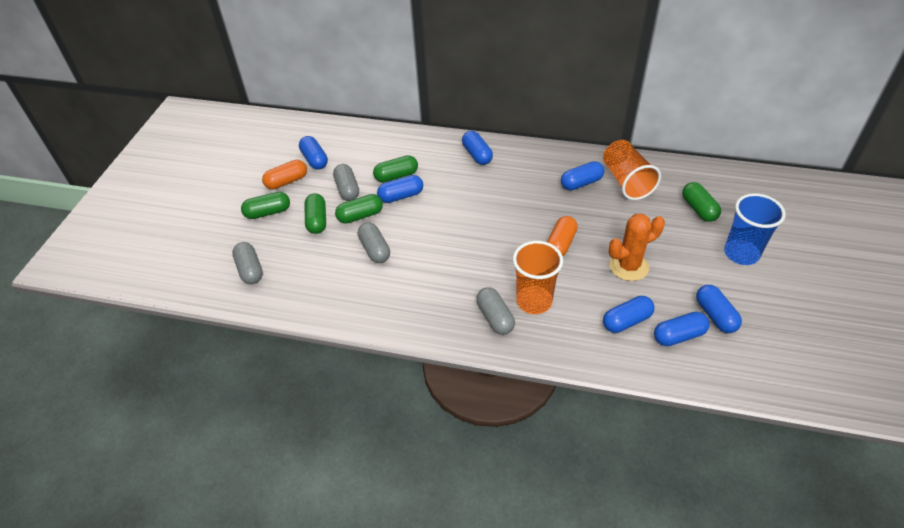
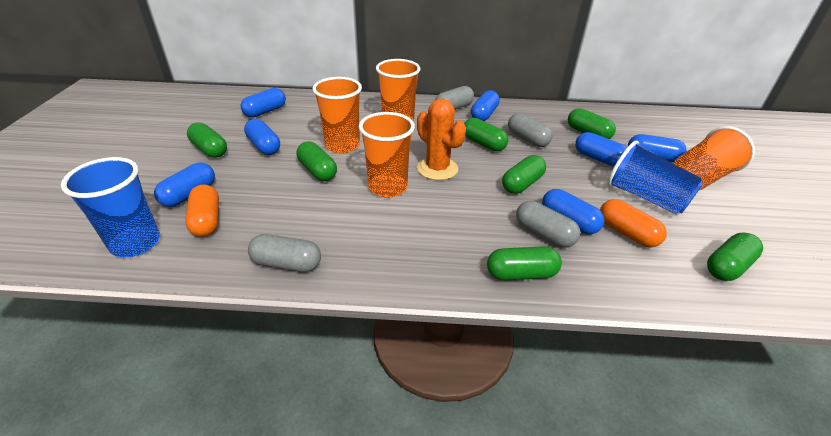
blue cup: [724,193,786,265] = 1 -> [61,157,160,257] [607,141,703,215] = 2
green capsule: [241,192,290,219] [304,194,326,234] [335,194,383,224] [373,155,418,183] [682,182,721,222] = 5 -> [187,122,227,158] [297,141,337,181] [464,118,509,151] [487,246,562,280] [502,155,546,194] [568,108,616,139] [707,232,763,281] = 7
orange cup: [513,241,563,314] [603,140,661,200] = 2 -> [312,77,362,153] [359,112,415,198] [376,59,420,122] [673,126,755,190] = 4

